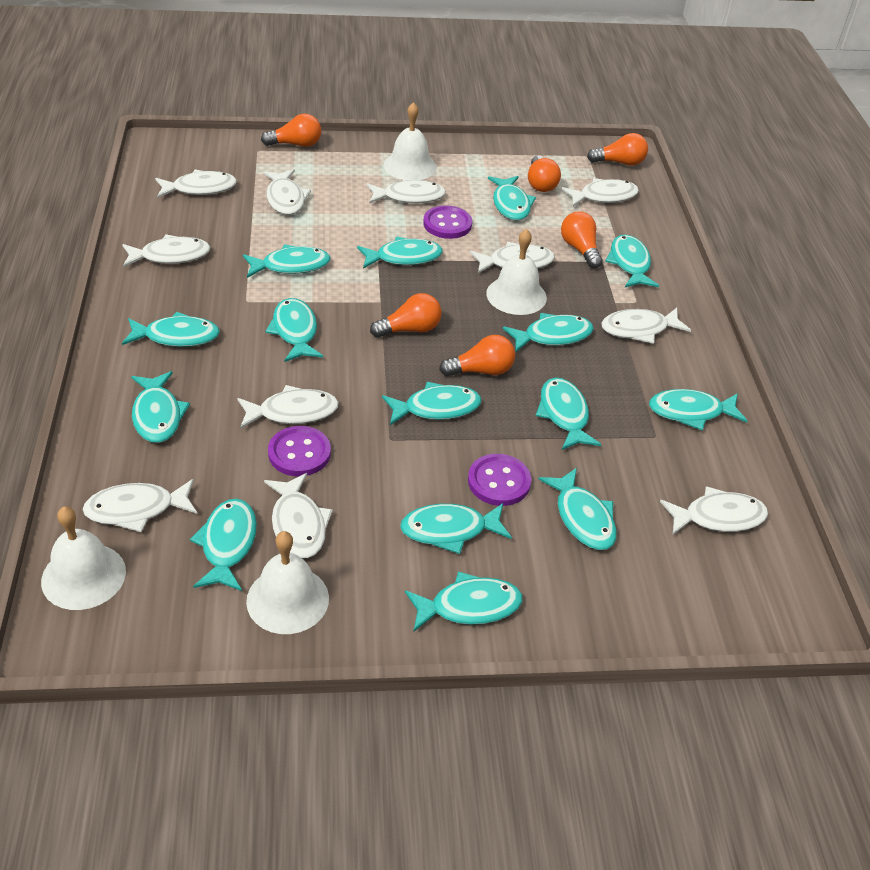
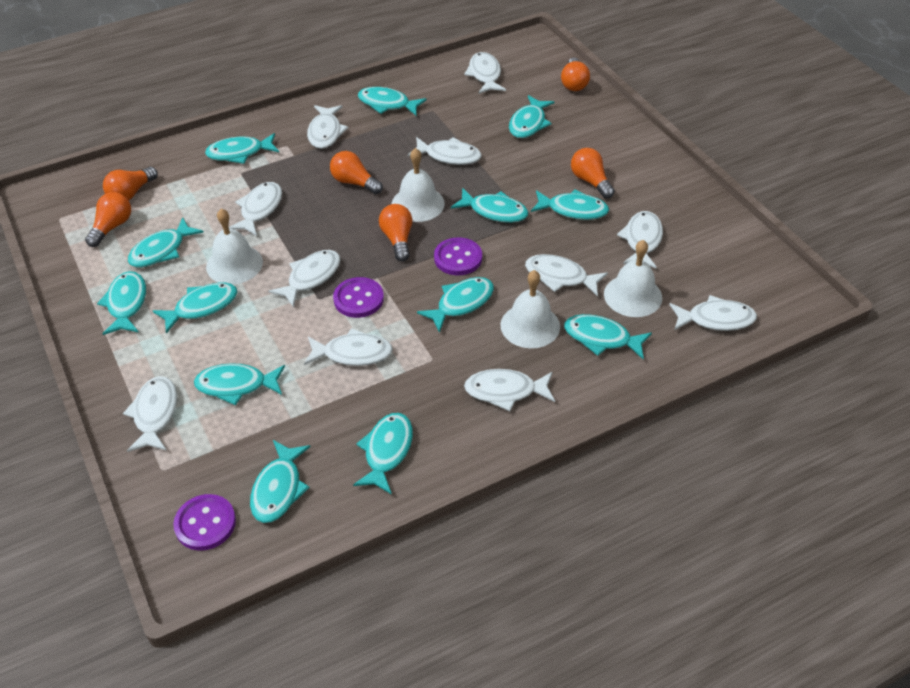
turquoise fish: [122,312,220,347] [131,371,190,443] [190,499,257,591] [243,244,331,278] [265,298,323,362] [357,237,443,269] [382,382,481,425] [400,503,512,554] [405,571,523,631] [488,176,536,221] [503,313,594,352] [536,378,601,450] [538,468,617,550] [605,234,659,287] [649,389,747,431] = 15 -> [97,271,146,335] [128,217,204,267] [153,282,238,334] [194,363,285,405] [205,133,279,164] [250,440,311,523] [353,413,413,495] [358,87,427,115] [417,277,494,333] [451,188,528,223] [509,95,554,138] [531,189,609,220] [564,314,652,359] = 13

